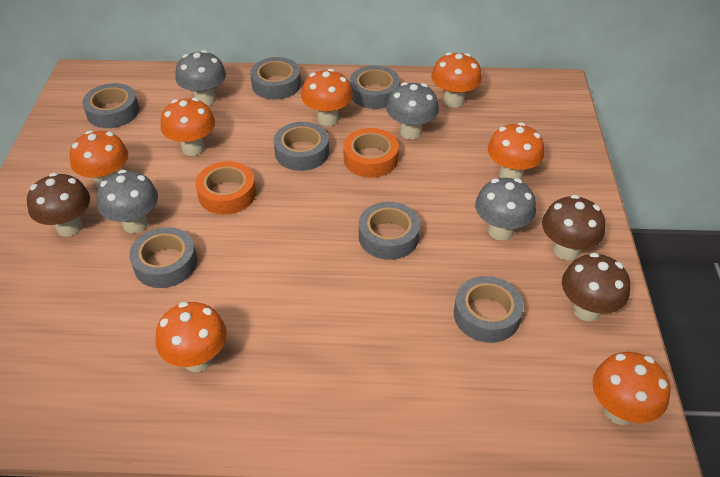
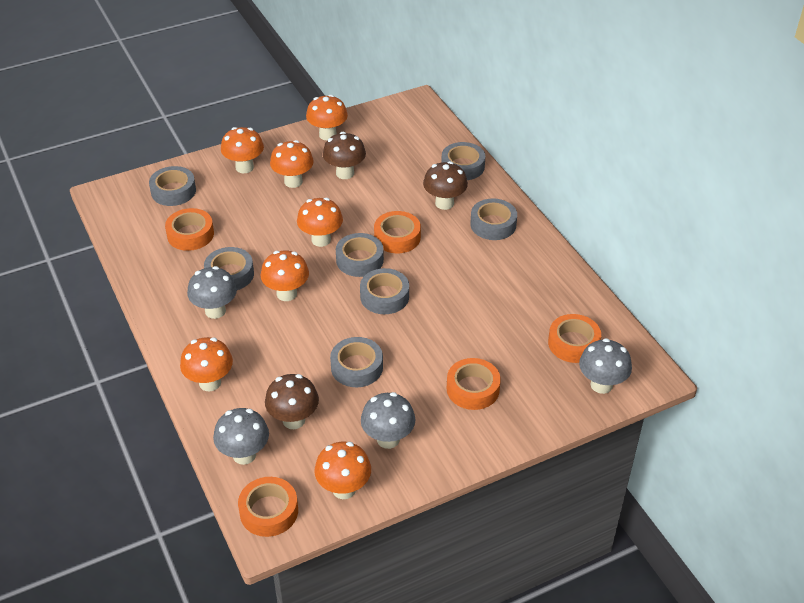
orange tape: [196,161,256,215] [343,128,399,178] = 2 -> [165,208,214,251] [238,477,298,537] [374,211,421,253] [447,358,501,410] [548,314,601,363] = 5

